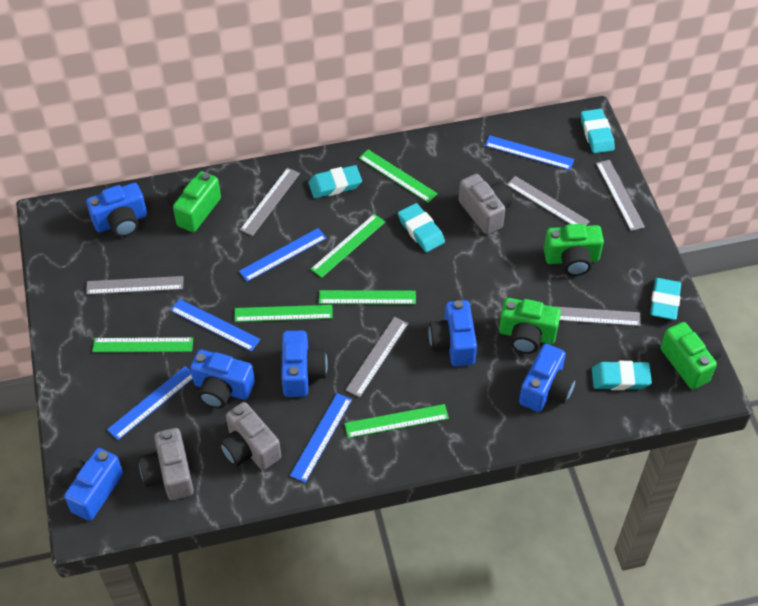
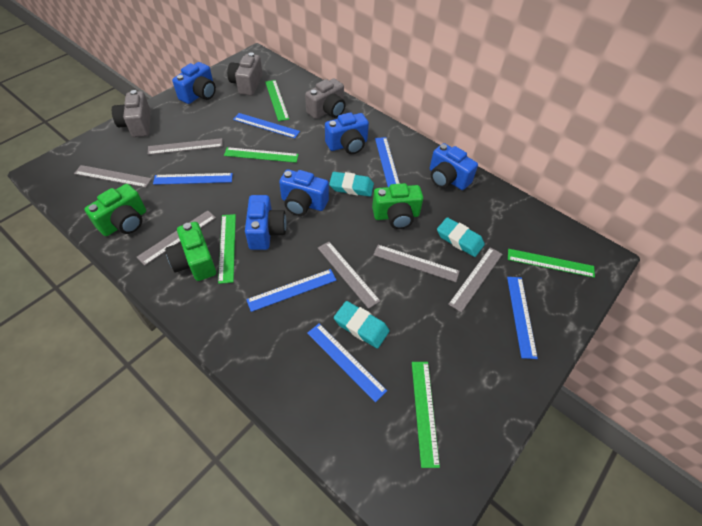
blue camera: [58,448,123,521] [86,183,147,237] [190,350,255,408] [281,331,328,397] [428,300,477,366] [519,344,576,412] = 6 -> [172,62,216,104] [245,195,287,250] [279,169,329,216] [325,112,369,154] [430,143,478,190] = 5
blue ruler: [107,366,193,440] [170,299,260,352] [239,228,327,282] [290,393,352,483] [485,135,574,170] = 5 -> [153,173,233,185] [233,113,300,138] [246,269,336,312] [307,324,387,402] [375,137,400,187] [507,277,538,359] = 6
green camera: [167,171,221,232] [499,298,561,354] [544,224,604,276] [660,322,722,389] = 4 -> [84,184,146,236] [165,222,216,281] [372,183,423,229] = 3
green ruler: [92,337,193,352] [235,305,333,322] [311,214,385,278] [319,290,416,304] [344,404,449,438] [359,149,438,203] = 6 -> [218,214,236,284] [224,147,299,163] [265,80,289,121] [412,362,440,468] [508,249,595,278] = 5
turquoise eraser: [308,165,362,198] [398,203,445,252] [581,109,615,153] [592,361,652,390] [650,278,681,320] = 5 -> [329,172,374,197] [334,301,390,349] [437,217,485,257] = 3

